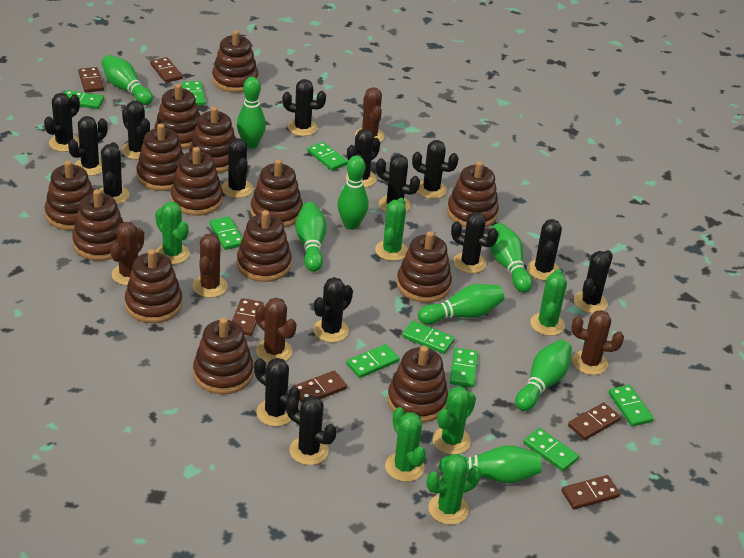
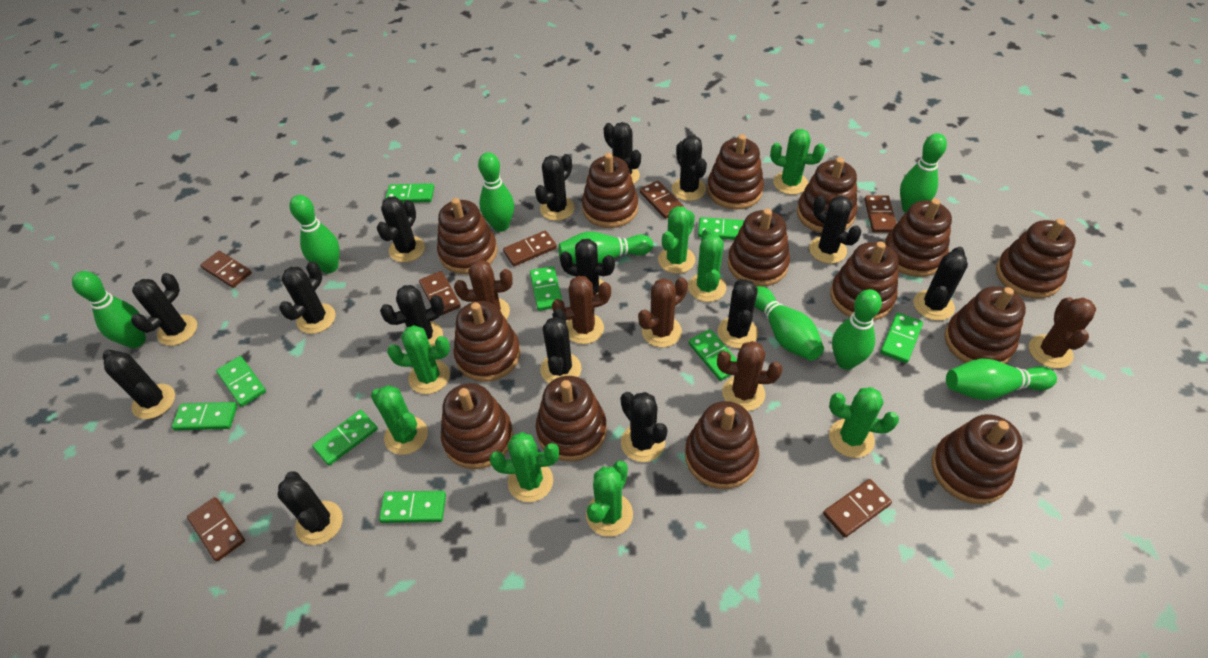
brown domino: [78,67,104,93] [150,57,183,83] [232,298,264,336] [292,371,347,403] [562,475,620,509] [568,403,621,440] = 6 -> [187,497,245,561] [200,251,252,288] [419,271,461,315] [503,230,557,266] [640,181,684,219] [823,479,892,538] [864,195,896,233] = 7
green cactus: [155,201,190,264] [375,198,408,261] [385,407,426,482] [426,454,481,525] [433,386,476,455] [530,269,567,336] = 6 -> [371,385,428,455] [387,325,450,394] [490,432,559,502] [586,461,633,537] [658,206,695,274] [688,228,726,302] [770,129,825,195] [829,387,899,458] = 8

